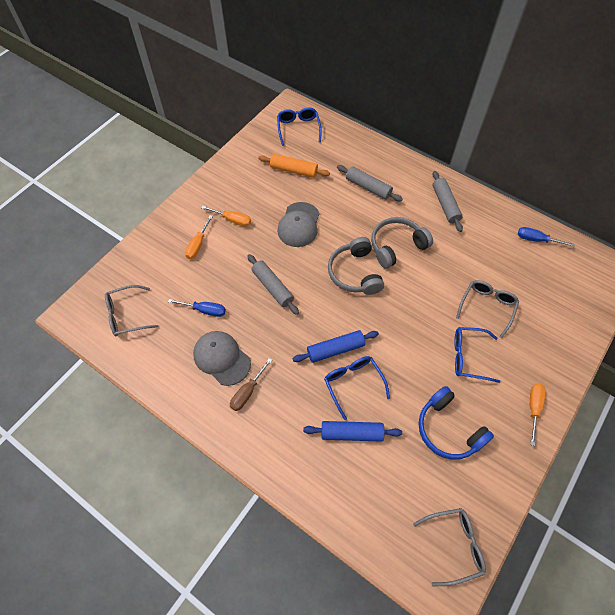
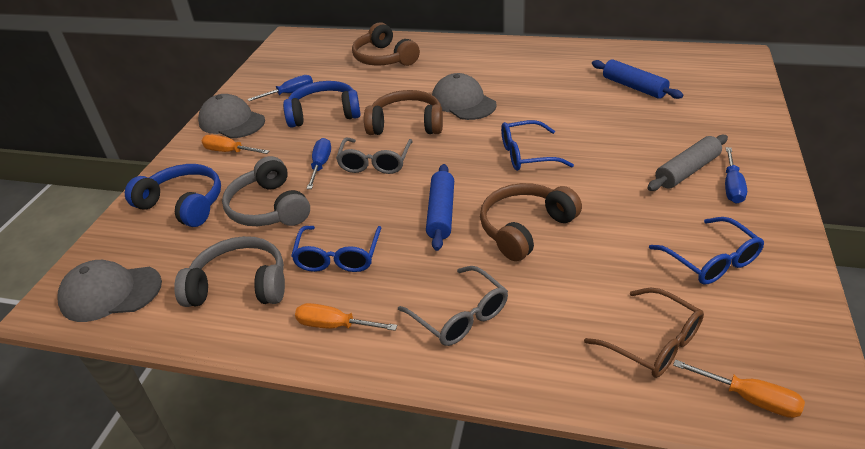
blue headphones: [418,386,494,460] = 1 -> [125,164,221,227] [283,81,361,128] = 2
blue screwdriver: [168,299,226,317] [518,227,574,247] = 2 -> [247,75,313,101] [306,138,331,189] [725,147,747,203] = 3
brown glasses: none = 0 -> [584,288,704,378] = 1
brown headphones: none = 0 -> [352,22,420,66] [364,90,443,135] [480,183,582,261] = 3
brown screwdriver: [230,358,272,411] = 1 -> none = 0
grey cap: [193,331,251,386] [277,202,320,247] = 2 -> [57,260,162,322] [198,94,265,138] [432,73,497,120] = 3
grey glasses: [105,285,159,336] [413,508,486,586] [456,280,519,338] = 3 -> [336,138,412,174] [398,266,508,346] = 2
grey rolling pin: [247,254,299,315] [337,165,403,202] [432,171,463,232] = 3 -> [648,135,728,191] = 1
orange rolling pin: [258,154,330,178] = 1 -> none = 0

